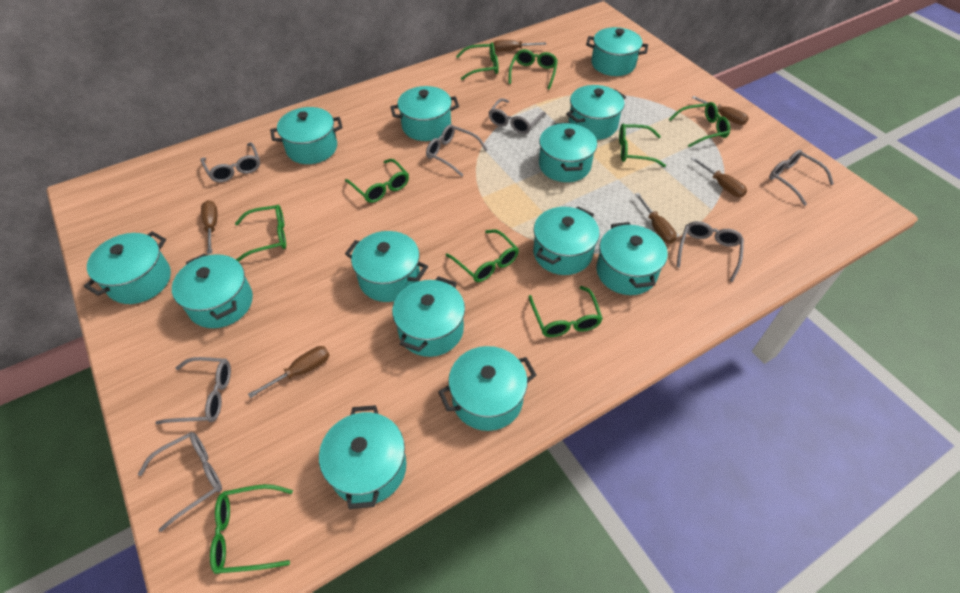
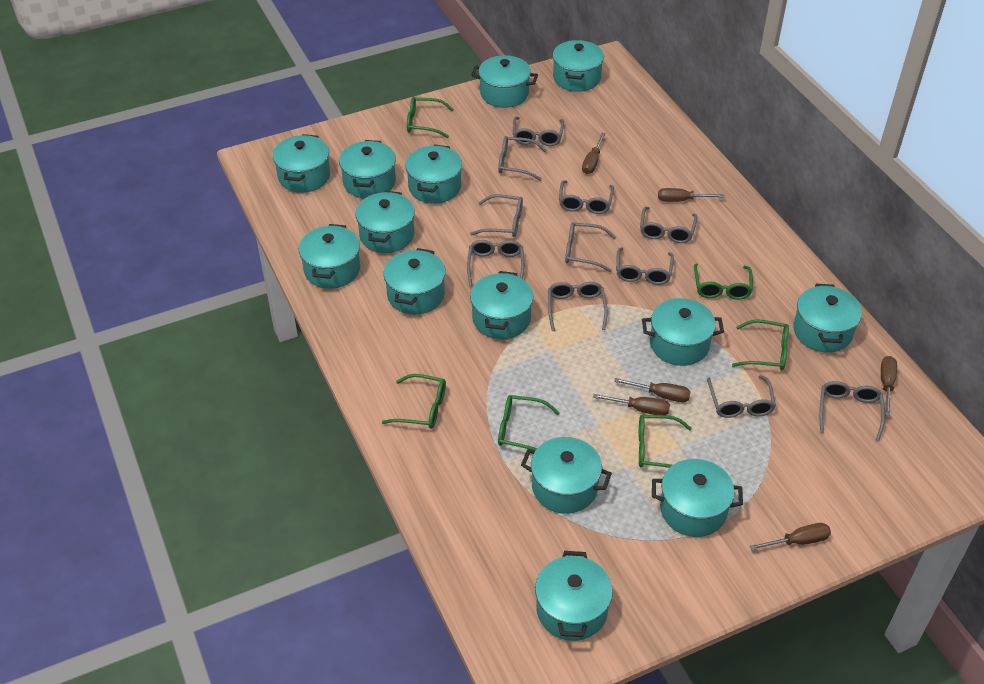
green glasses: [210,484,293,574] [235,205,286,262] [345,159,409,203] [445,229,519,282] [456,42,499,80] [509,49,558,89] [528,286,603,337] [619,124,666,167] [669,102,730,147] = 9 -> [382,374,446,429] [407,97,454,138] [498,395,560,450] [639,415,692,468] [694,263,753,300] [732,319,789,370] = 6
grey glasses: [138,432,222,532] [155,357,231,425] [201,142,260,182] [426,124,488,177] [488,98,546,134] [677,221,744,282] [769,150,834,206] = 7 -> [467,240,524,286] [470,194,523,237] [498,136,547,181] [513,117,564,146] [548,282,608,331] [559,180,614,214] [565,222,616,272] [616,247,674,285] [640,207,697,243] [707,375,776,418] [819,381,885,441] = 11
turquoise pot: [84,231,171,304] [172,253,253,328] [270,107,343,164] [319,405,407,509] [345,231,428,302] [390,86,459,141] [392,276,465,357] [438,346,537,431] [533,207,599,275] [539,122,597,182] [566,85,626,140] [586,27,648,76] [596,222,668,295] = 13 -> [273,134,330,193] [299,224,360,289] [339,140,396,198] [355,191,415,253] [383,248,446,315] [405,144,462,204] [470,271,533,339] [471,55,538,108] [521,437,612,514] [535,551,613,641] [552,40,604,92] [642,298,724,366] [652,459,743,537] [793,284,862,353] = 14

